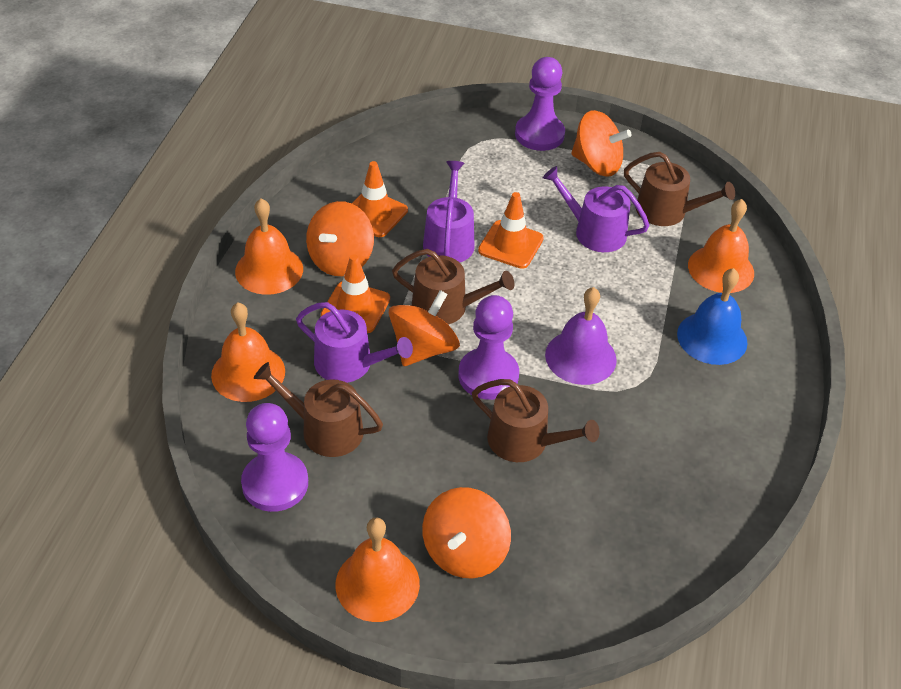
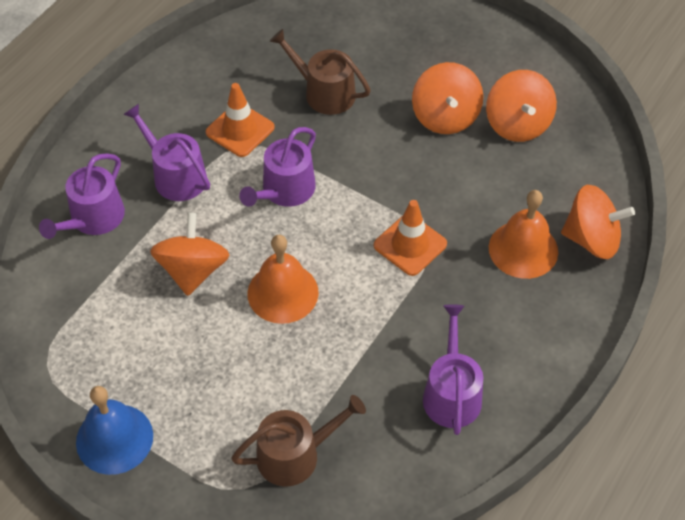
brown watering can: [254,362,383,457] [392,249,515,325] [472,379,600,462] [624,152,735,226] = 4 -> [231,395,366,486] [270,29,371,115] = 2
orange bell: [211,303,285,402] [235,199,303,295] [335,518,420,622] [688,199,754,293] = 4 -> [247,235,319,324] [489,190,558,279] = 2
orange traffic cone: [321,254,390,333] [352,161,408,237] [478,192,544,269] = 3 -> [206,83,274,157] [374,200,447,276] = 2
purple bell: [545,287,617,385] = 1 -> none = 0
purple pawn: [241,403,308,512] [458,295,519,400] [515,57,565,151] = 3 -> none = 0
purple watering can: [296,302,413,383] [423,161,475,263] [543,166,650,252] = 3 -> [39,153,125,239] [123,104,210,201] [239,127,316,207] [423,304,483,435] = 4

